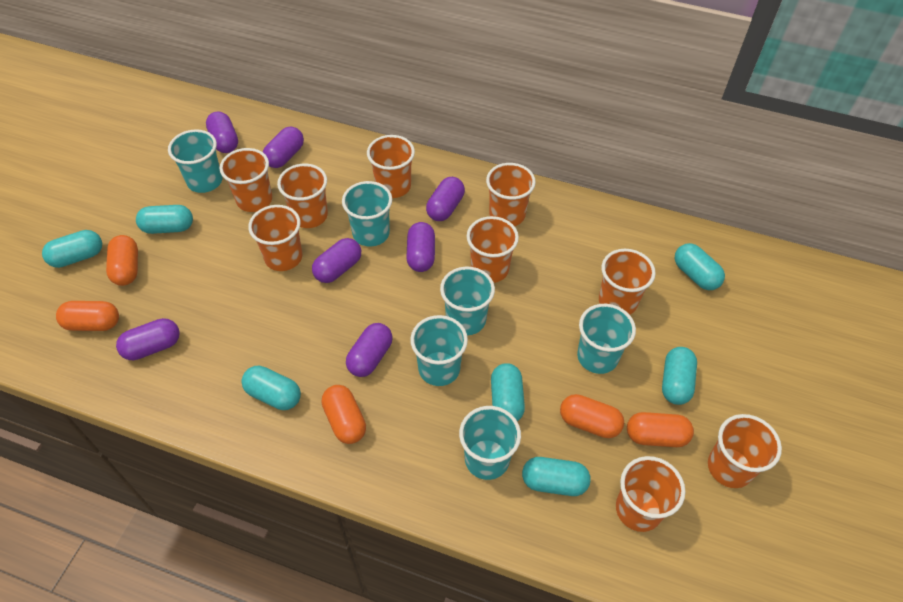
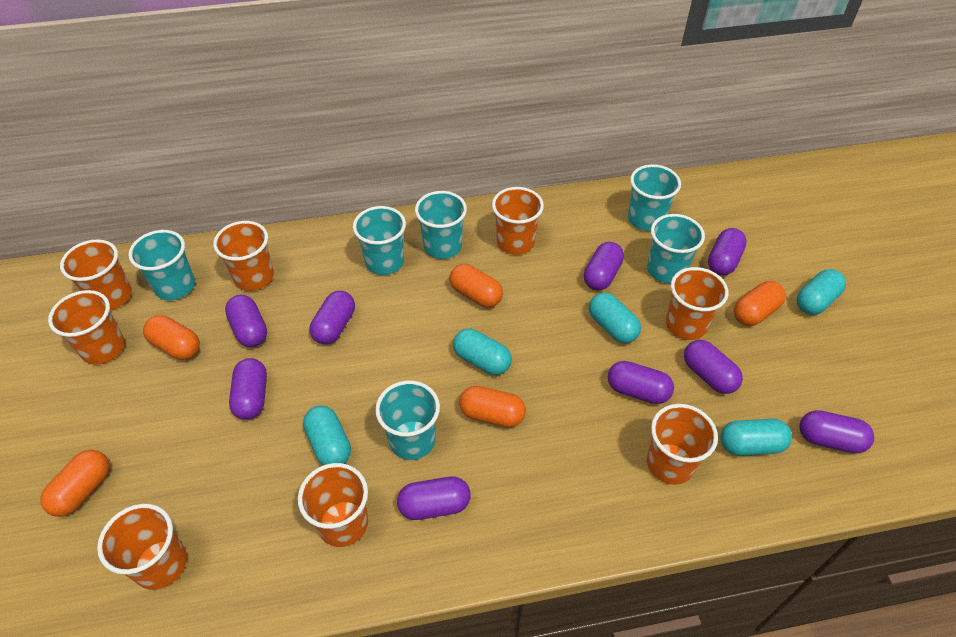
orange cup: [220,148,272,212] [248,205,302,271] [277,164,328,228] [367,135,415,198] [467,216,519,283] [486,163,536,226] [599,249,656,315] [616,456,685,532] [708,414,782,488] = 9 -> [48,290,125,365] [60,239,132,310] [97,504,187,590] [213,221,274,291] [298,463,368,547] [492,187,544,255] [647,404,718,485] [666,267,729,340] = 8
purple capsule: [116,318,180,360] [206,111,238,153] [263,127,304,168] [312,238,361,283] [346,323,393,377] [406,222,435,272] [426,177,465,221] = 7 -> [225,295,267,347] [229,358,267,420] [310,291,355,344] [397,477,471,520] [584,242,624,290] [608,361,674,404] [684,340,743,394] [708,228,747,275] [799,410,874,453] = 9
turquoise capsule: [42,230,102,268] [136,205,193,234] [241,366,301,410] [491,363,525,421] [522,457,591,496] [662,347,697,405] [675,243,725,290] = 7 -> [303,405,351,465] [453,329,512,375] [589,292,641,343] [720,418,792,456] [797,269,846,315] = 5

